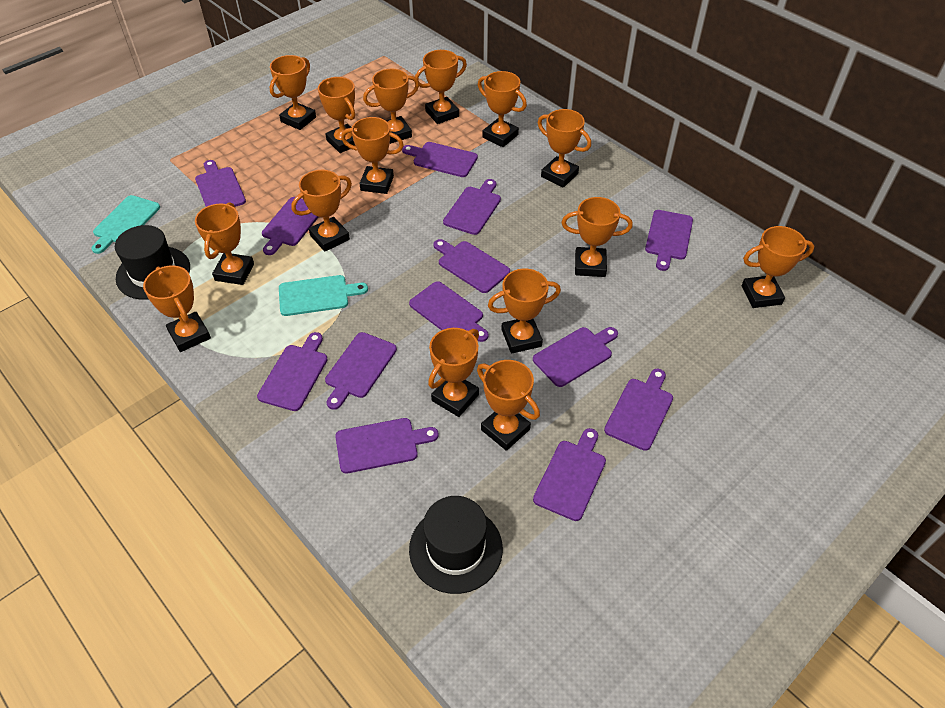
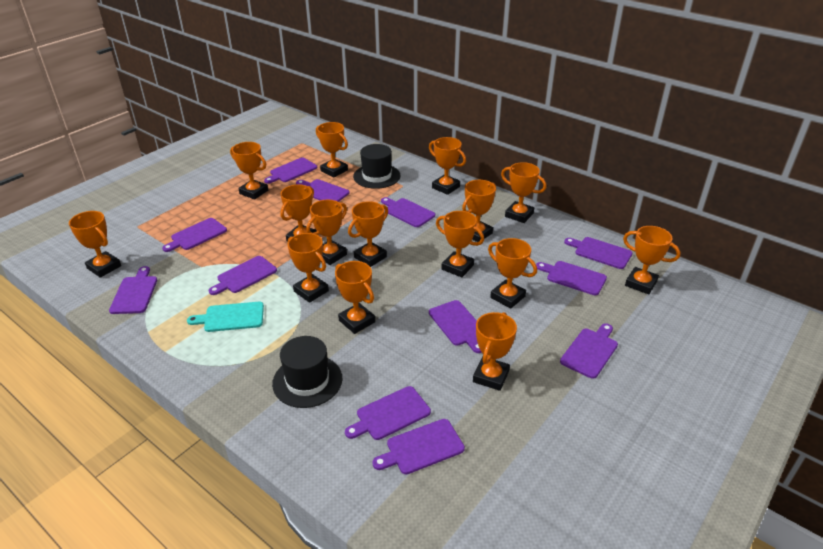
purple cutting board: [195,160,246,207] [257,332,328,411] [262,197,318,255] [325,332,397,410] [335,418,439,473] [402,142,478,177] [409,281,489,342] [433,239,510,293] [443,179,501,235] [533,327,618,387] [533,428,606,521] [604,369,673,451] [645,210,693,271] = 13 -> [109,266,157,314] [162,218,227,252] [209,256,277,295] [264,158,317,184] [296,179,350,202] [345,386,431,440] [372,419,465,474] [381,197,435,227] [429,300,482,353] [536,261,607,295] [560,323,618,379] [564,237,633,269] = 12
turquoise cutting board: [91,195,160,254] [279,275,368,316] = 2 -> [187,302,264,332] = 1

